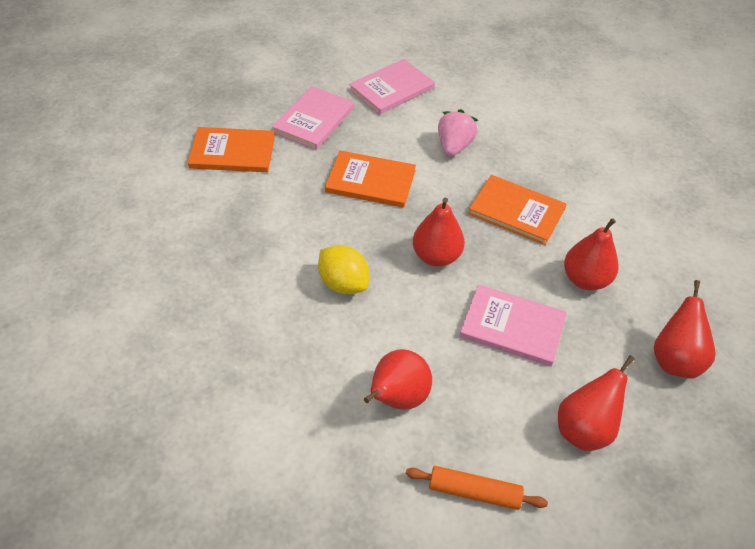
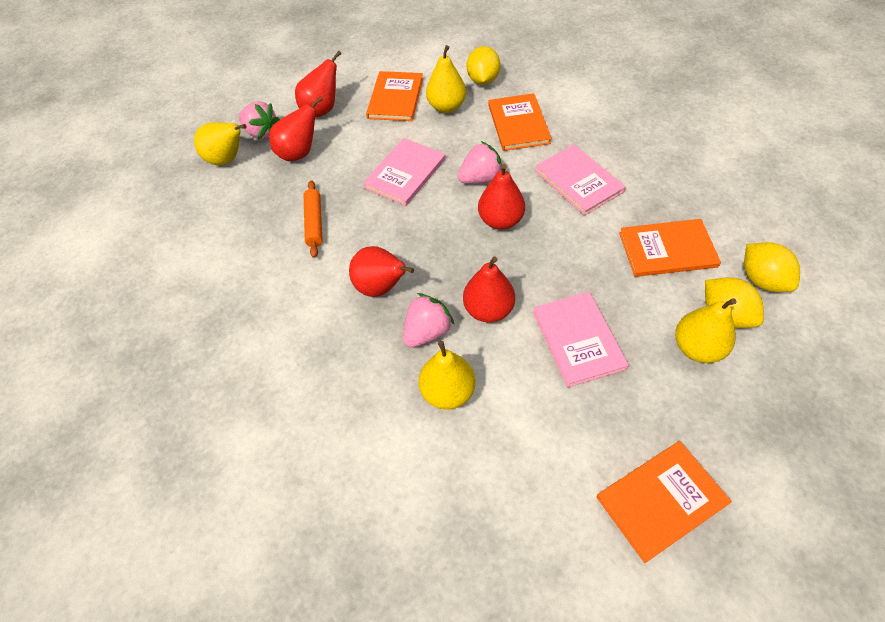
orange book: [188,127,275,172] [325,151,416,208] [468,175,567,245] = 3 -> [366,71,423,121] [488,93,552,151] [597,441,732,563] [619,219,721,277] = 4
pink strawberry: [438,109,478,156] = 1 -> [239,101,280,139] [403,293,455,348] [457,141,502,184] = 3
yellow lemon: [318,245,369,294] = 1 -> [467,46,500,85] [705,277,764,328] [744,242,800,292] = 3
yellow pear: none = 0 -> [194,122,246,165] [419,341,476,410] [426,45,466,113] [675,298,737,363] = 4

